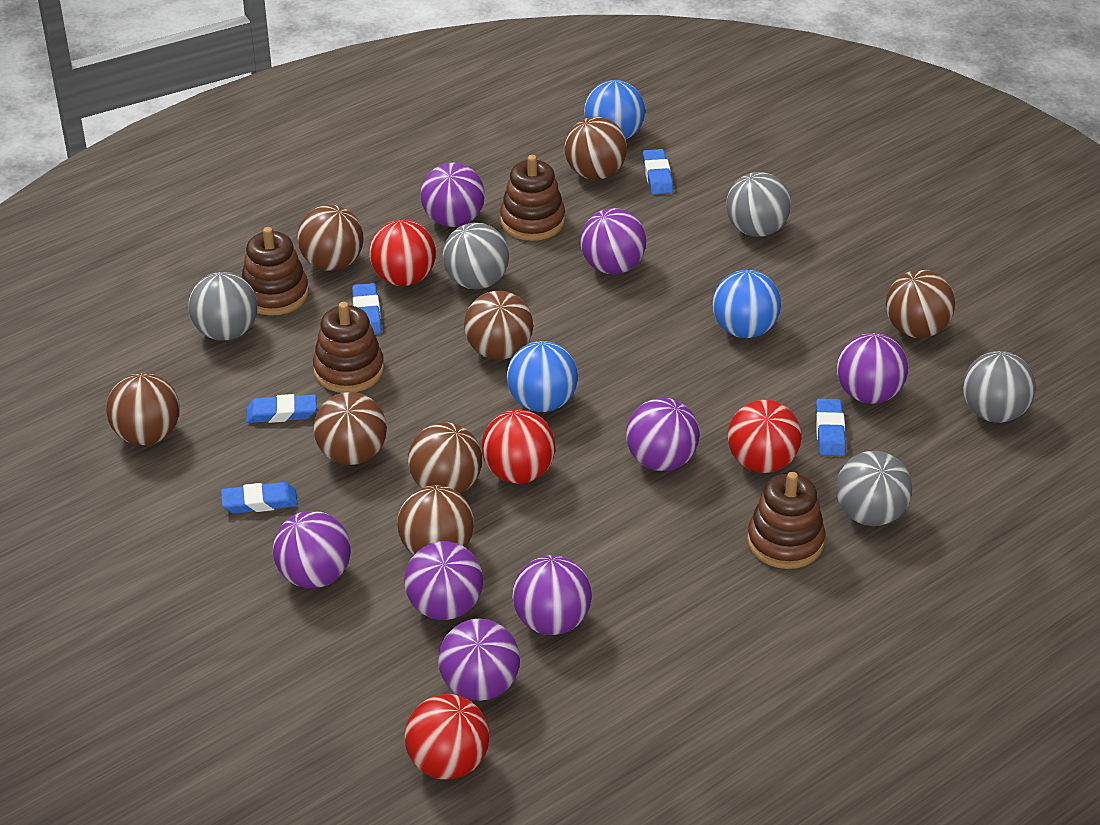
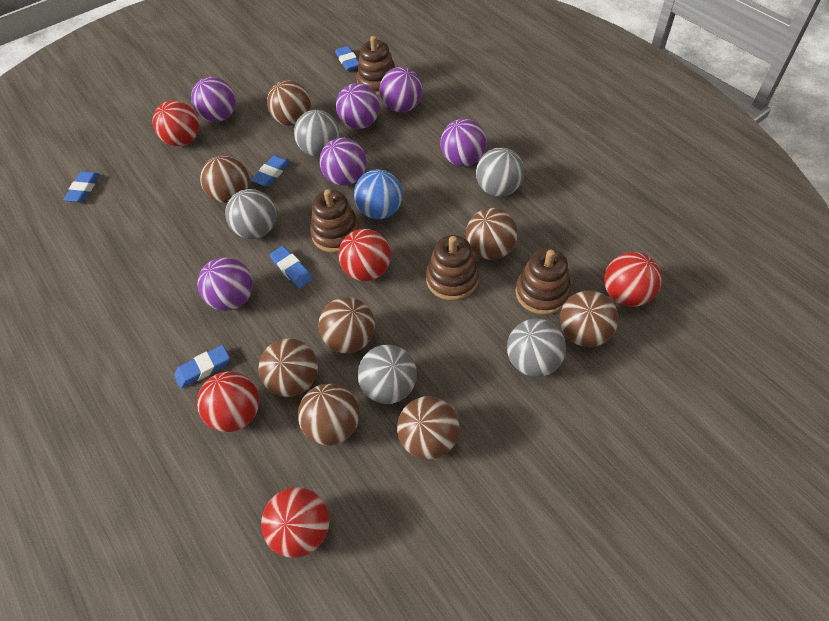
blue ball: [507,341,578,412] [584,80,645,139] [712,270,781,338] = 3 -> [354,169,403,219] = 1
purple ball: [273,511,351,589] [404,541,483,620] [421,163,485,227] [438,618,520,701] [512,555,592,635] [580,208,646,274] [626,398,699,471] [837,333,908,404] = 8 -> [191,77,236,122] [197,257,253,311] [319,138,367,186] [336,83,380,129] [379,67,423,112] [441,119,487,166] = 6
red ball: [369,220,436,286] [405,694,489,780] [482,410,555,484] [728,400,801,473] = 4 -> [152,100,199,146] [197,372,259,432] [261,487,329,558] [338,229,391,281] [604,252,662,307] = 5

